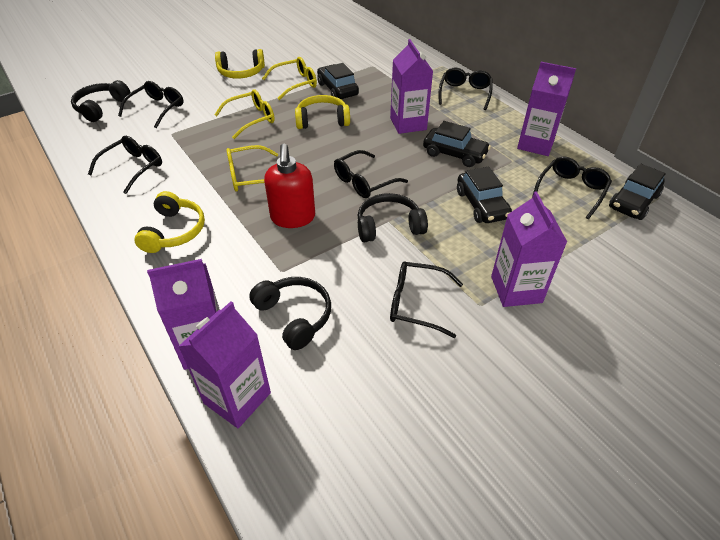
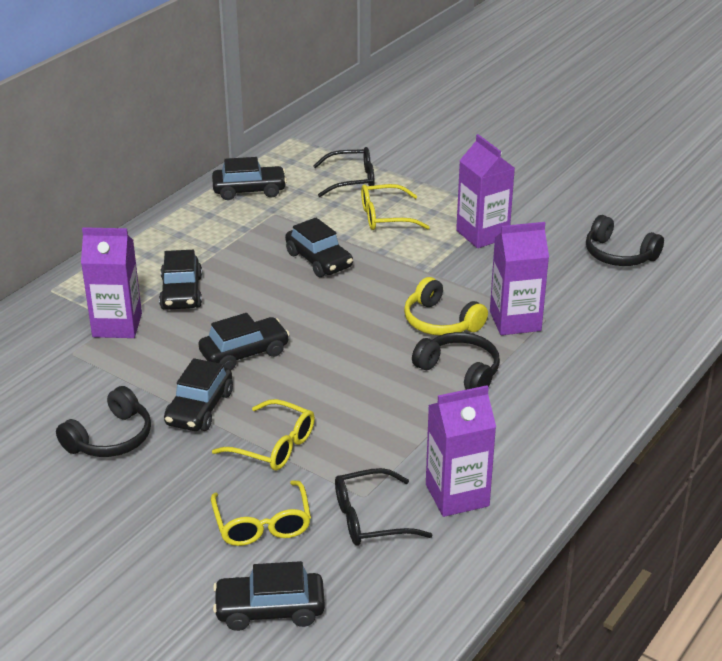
black car: [317,63,359,99] [423,121,491,167] [457,167,512,223] [609,164,666,220] = 4 -> [159,250,202,309] [164,358,233,431] [198,313,290,370] [212,157,287,200] [213,561,325,631] [285,218,353,277] = 6
black glasses: [88,136,162,194] [118,81,184,129] [334,150,408,198] [390,262,463,338] [439,68,493,110] [532,157,612,219] = 6 -> [313,147,375,197] [335,468,432,546] = 2
purple carton: [147,259,220,370] [178,301,271,428] [390,39,433,134] [491,191,567,307] [517,62,576,156] = 5 -> [81,227,142,338] [426,385,496,517] [456,134,515,248] [490,222,549,335] = 4
red soap dispenser: [264,144,315,228] = 1 -> none = 0
yellow headphones: [134,191,205,253] [215,49,265,78] [295,95,350,129] = 3 -> [404,277,488,335] = 1

